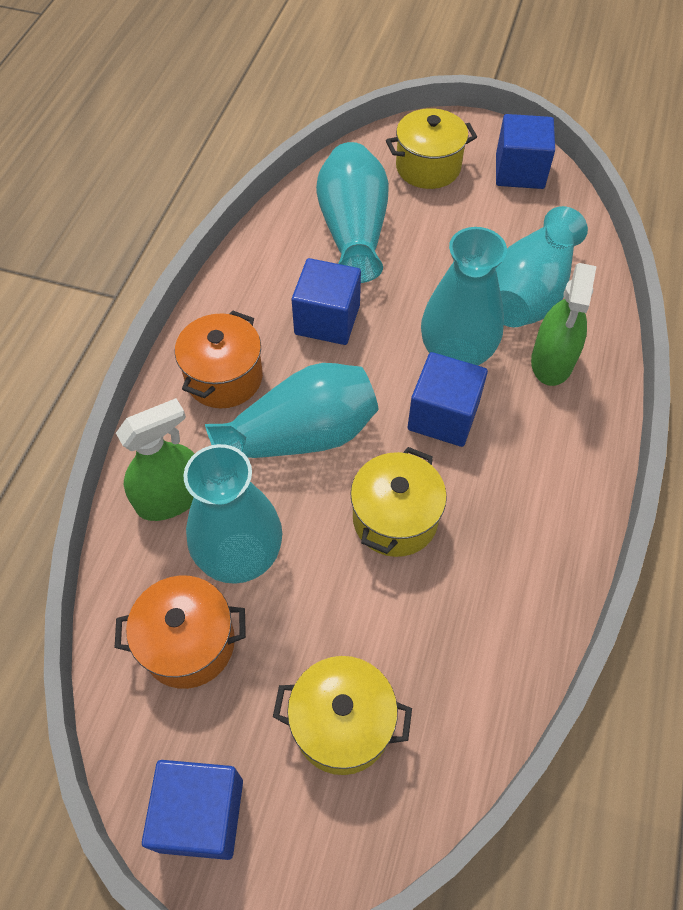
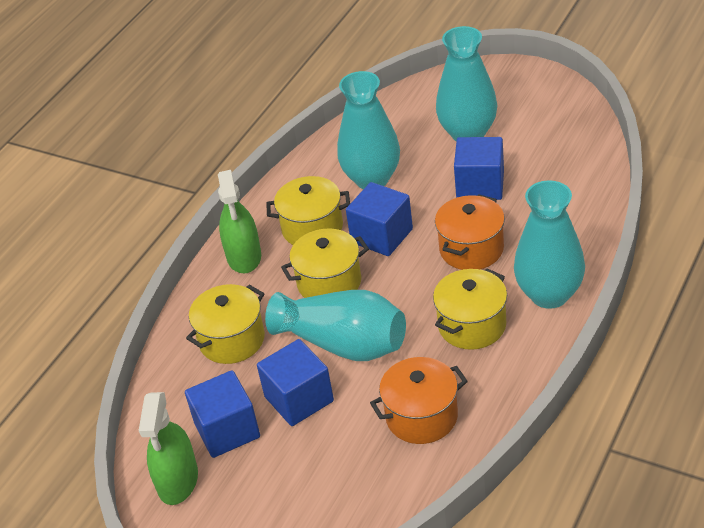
turquoise vase: [184,444,282,584] [205,363,378,458] [316,142,389,283] [421,227,507,365] [496,206,588,327] = 5 -> [265,290,406,361] [337,71,400,189] [436,26,497,141] [514,180,585,309] = 4
yellow pot: [273,656,412,775] [350,447,447,557] [386,108,477,189] = 3 -> [186,284,265,364] [266,176,350,245] [281,229,369,298] [433,268,507,350] = 4

